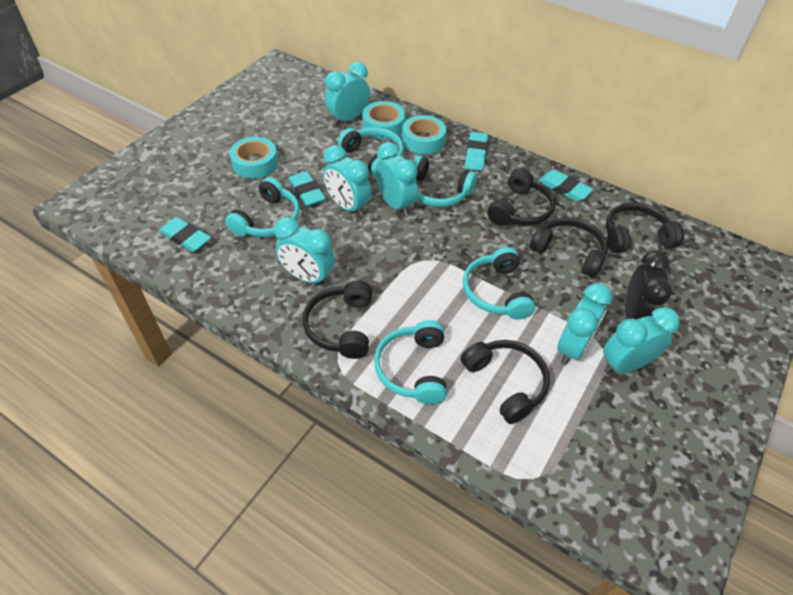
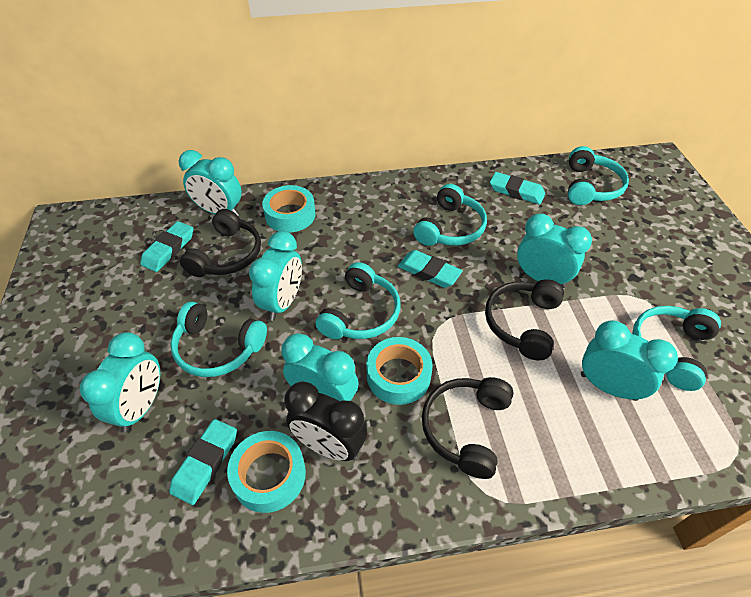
black headphones: [303,280,372,359] [461,340,550,424] [487,168,555,226] [530,217,607,278] [606,203,684,253] = 5 -> [180,209,261,277] [422,377,514,479] [485,279,564,361] = 3

